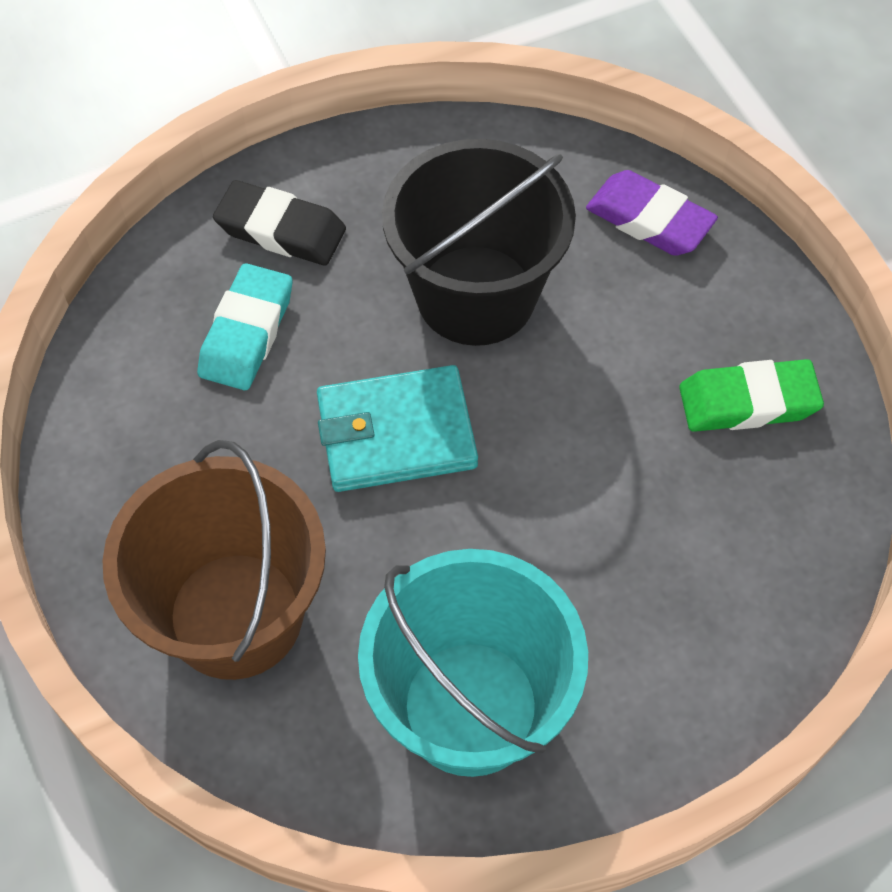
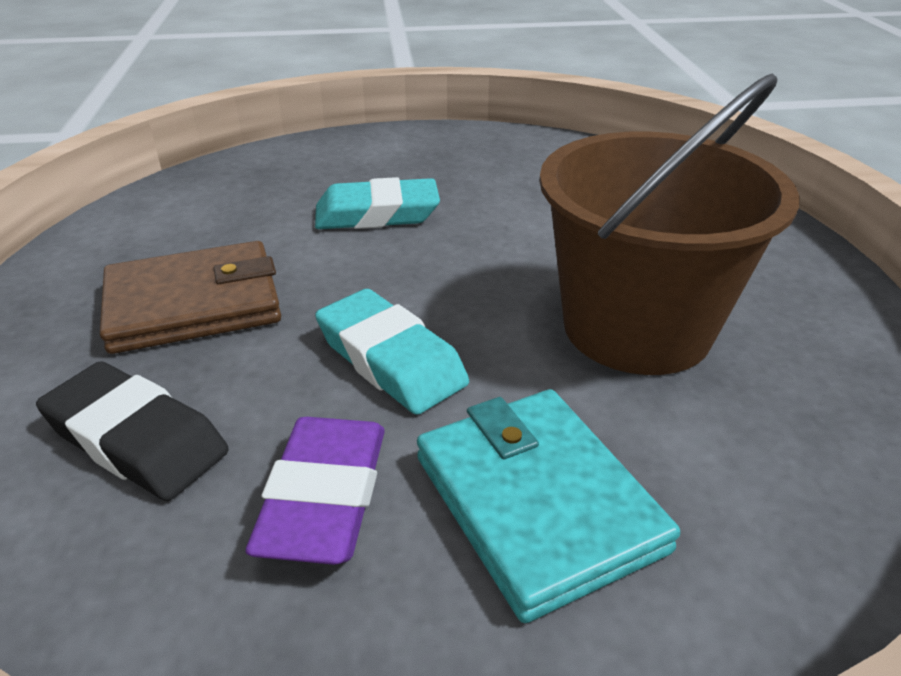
black bucket: [382,139,576,346] = 1 -> none = 0
brown wallet: none = 0 -> [100,241,281,354] = 1
green eraser: [679,359,824,432] = 1 -> none = 0
turquoise bucket: [358,549,588,777] = 1 -> none = 0
turquoise eraser: [197,263,292,390] = 1 -> [315,177,440,229] [315,289,469,415] = 2

